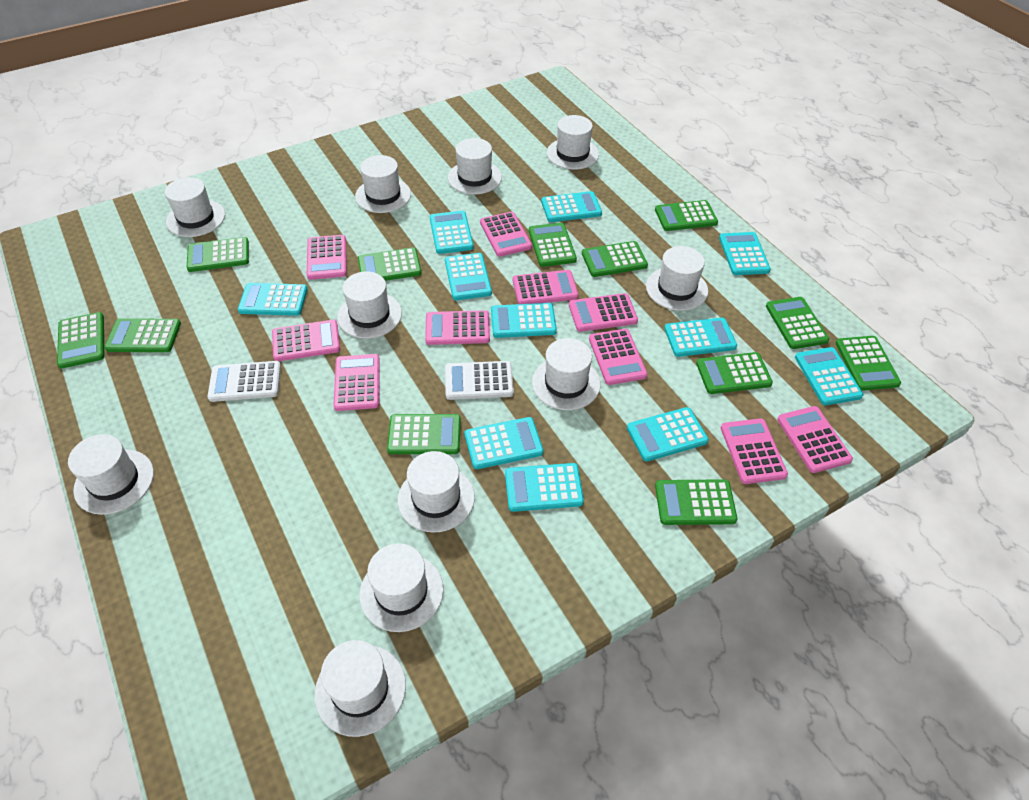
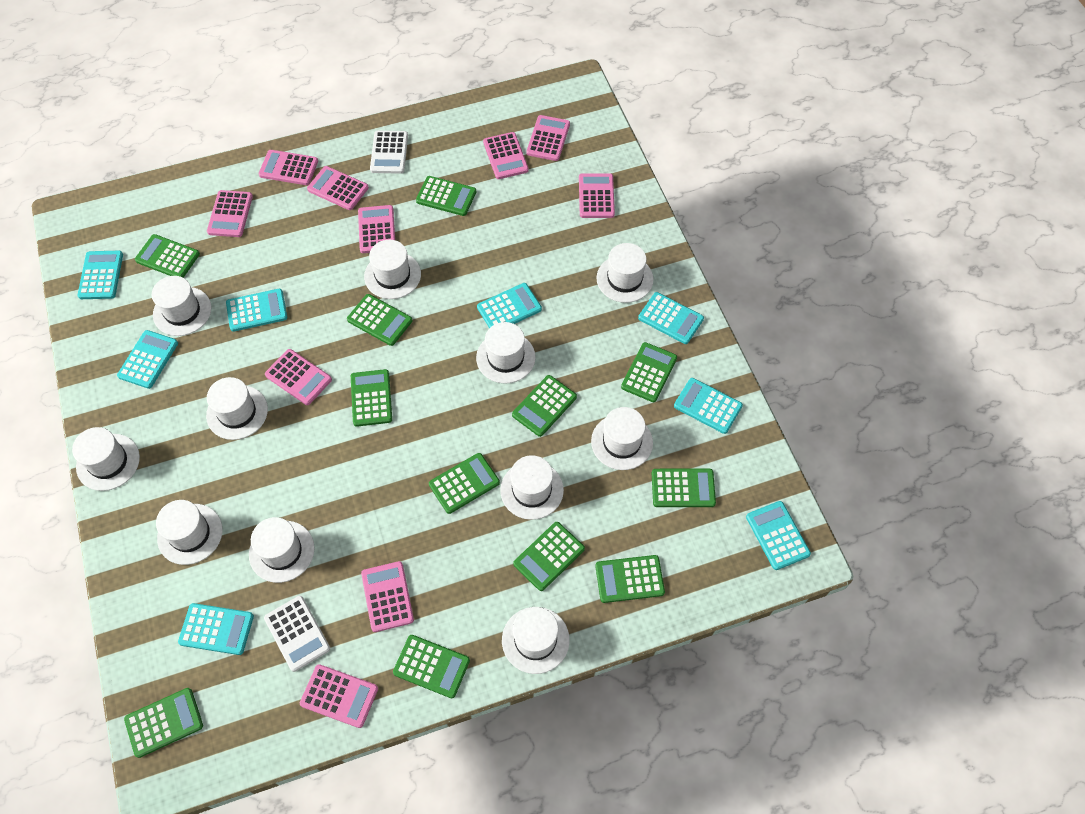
turquoise calculator: [238,283,308,316] [430,211,474,254] [445,253,492,300] [465,417,543,469] [491,303,557,338] [505,463,584,512] [541,191,602,222] [627,407,709,461] [664,318,737,357] [719,232,771,275] [795,347,863,405] = 11 -> [77,251,123,299] [117,330,178,389] [178,603,254,655] [226,289,287,332] [477,283,542,328] [638,292,704,344] [674,378,743,434] [746,501,811,570] = 8

